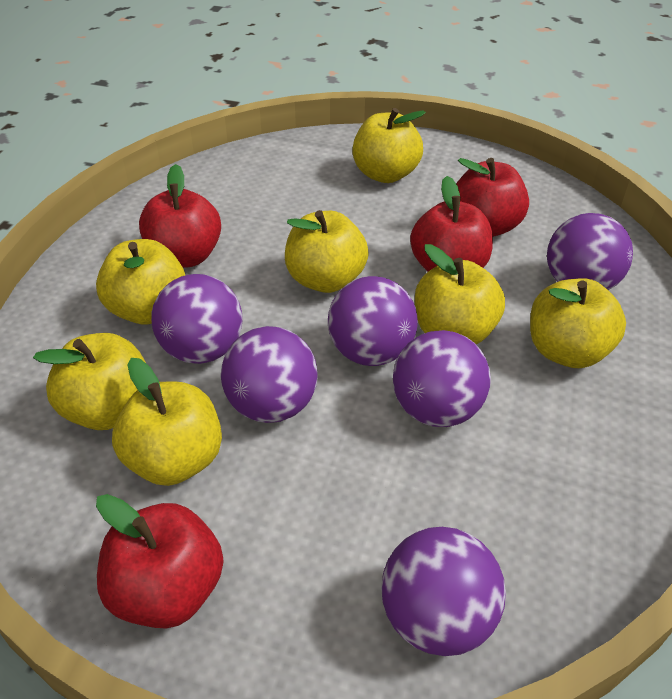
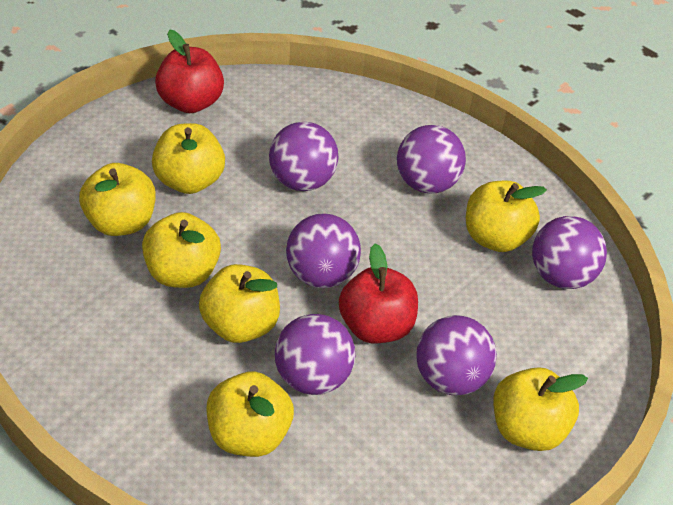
red apple: [96,494,224,629] [139,164,221,268] [410,176,493,272] [456,158,529,237] = 4 -> [155,29,224,113] [339,244,418,343] = 2

